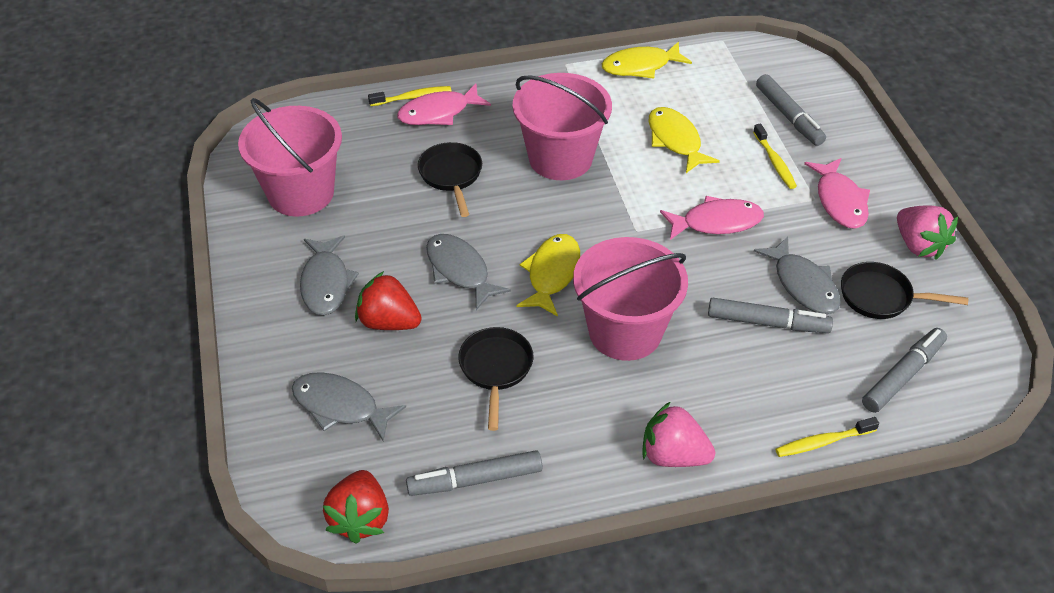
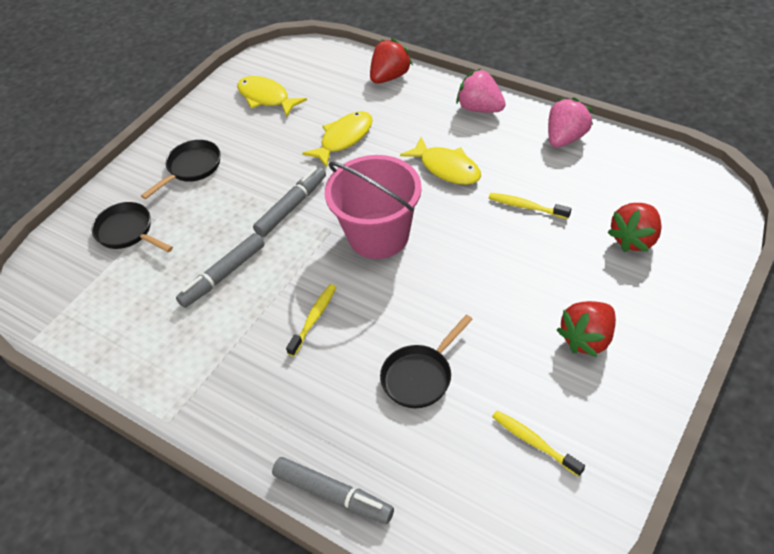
grey fish: [292,372,406,441] [300,235,359,315] [426,234,511,310] [754,237,841,314] = 4 -> none = 0
grey marker: [406,450,543,496] [708,298,833,333] [756,74,826,146] [862,328,947,413] = 4 -> [176,233,265,308] [253,167,326,237] [272,457,394,524] = 3
pink bucket: [238,98,342,217] [513,73,612,180] [573,237,688,361] = 3 -> [325,155,422,259] = 1
pink fish: [397,83,491,125] [660,196,764,240] [804,158,870,229] = 3 -> none = 0
red strawberry: [323,470,389,544] [355,271,422,330] = 2 -> [370,38,413,84] [557,301,616,357] [607,203,662,252] = 3

